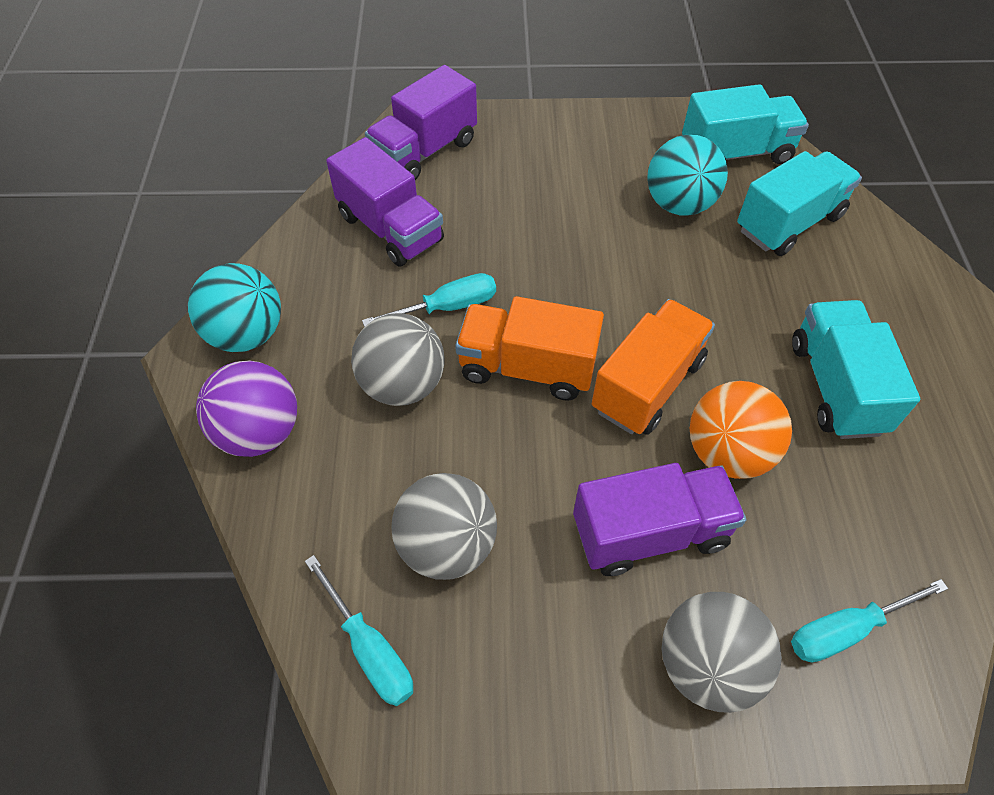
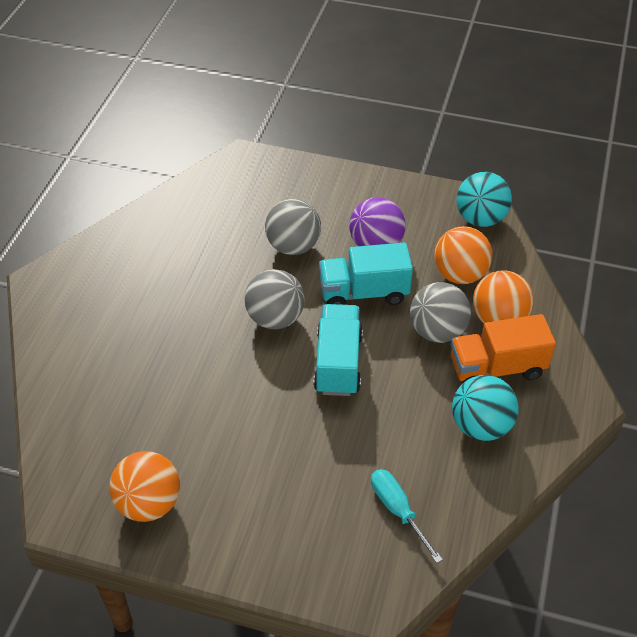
orange ball: [690,381,792,479] = 1 -> [109,451,180,522] [434,226,492,284] [473,270,534,323] = 3
orange truck: [455,296,604,401] [592,299,715,435] = 2 -> [451,314,556,384] = 1
purple truck: [326,137,444,267] [365,65,477,180] [573,463,746,576] = 3 -> none = 0
turquoise screwdriver: [305,555,413,706] [362,273,496,327] [791,579,948,662] = 3 -> [371,469,443,563] = 1
turquoise truck: [682,84,809,164] [737,151,862,256] [792,300,920,439] = 3 -> [314,304,363,396] [319,242,413,305] = 2

